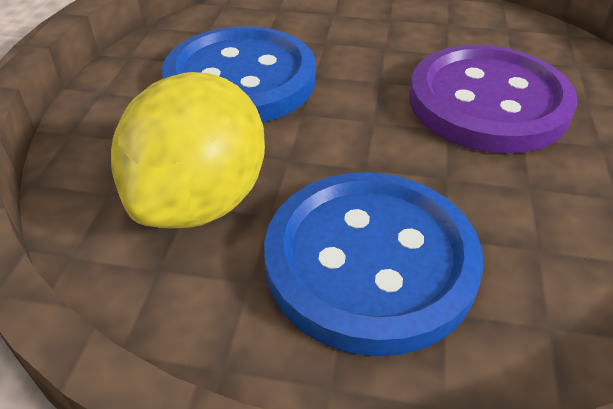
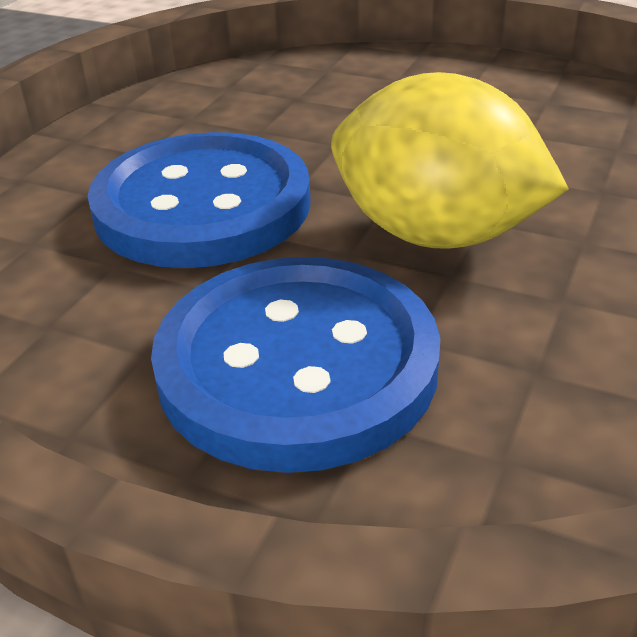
purple button: [409,45,577,154] = 1 -> none = 0

